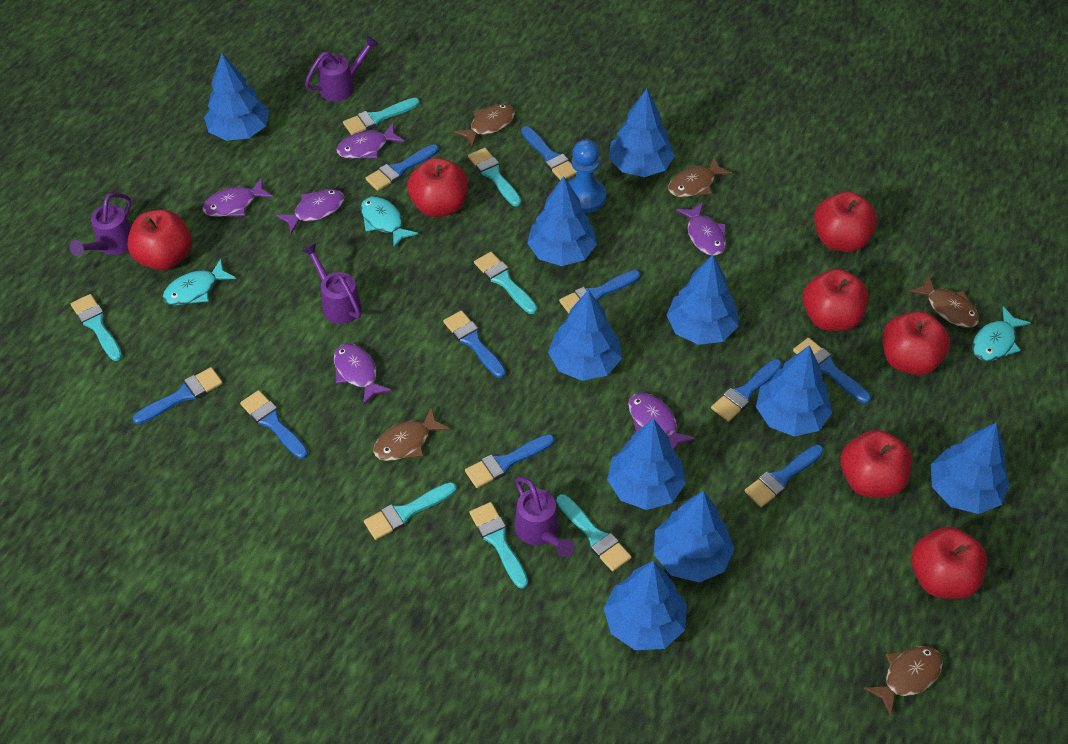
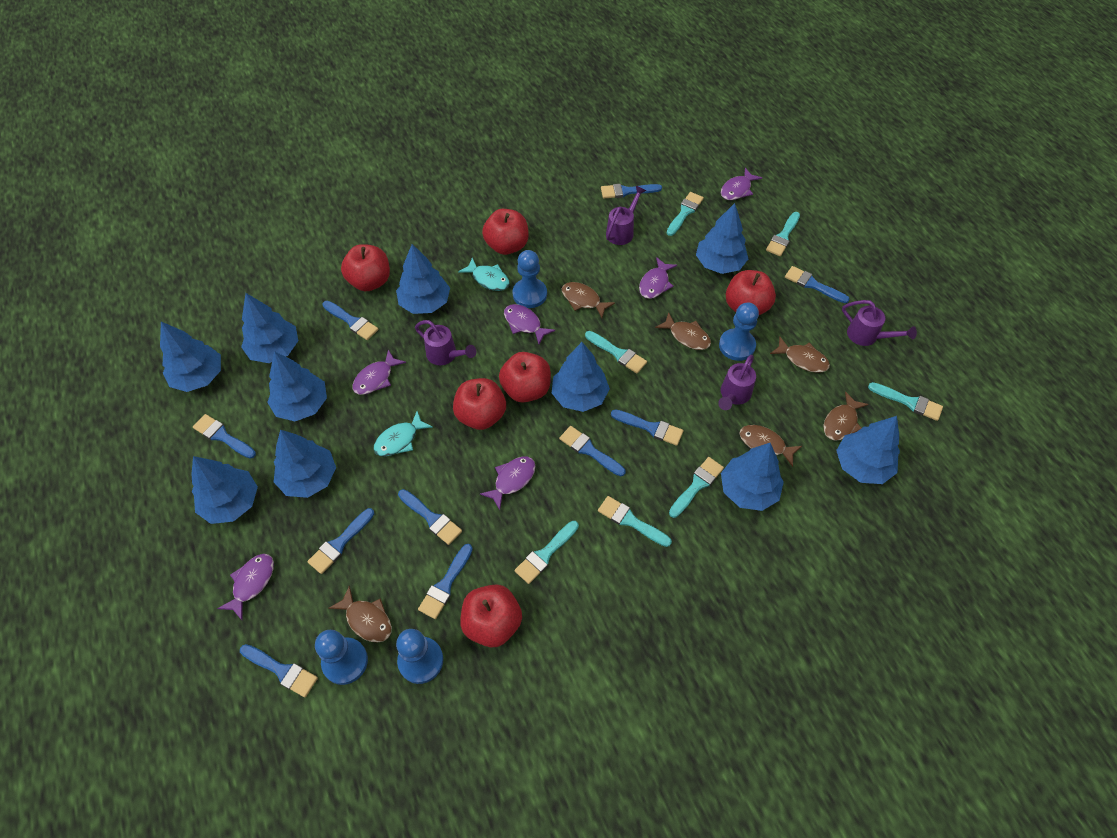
blue pawn: [568,139,606,213] = 1 -> [315,630,368,685] [396,629,443,684] [512,250,547,308] [719,303,759,361] = 4
brown fish: [373,407,450,461] [454,104,515,148] [668,157,733,197] [863,646,943,717] [909,275,979,328] = 5 -> [329,586,392,643] [562,282,615,318] [655,312,711,350] [739,425,802,467] [770,337,830,373] [823,391,869,440] = 6
red apple: [127,209,192,270] [407,158,468,217] [803,269,868,331] [814,191,877,252] [841,430,912,498] [882,311,950,375] [911,527,987,599] = 7 -> [341,244,390,291] [453,378,506,430] [460,584,522,647] [482,209,529,255] [499,352,551,402] [726,270,776,315] = 6
turquoise fish: [163,259,236,305] [361,197,418,248] [972,306,1031,361] = 3 -> [373,411,433,456] [458,258,510,291] = 2

